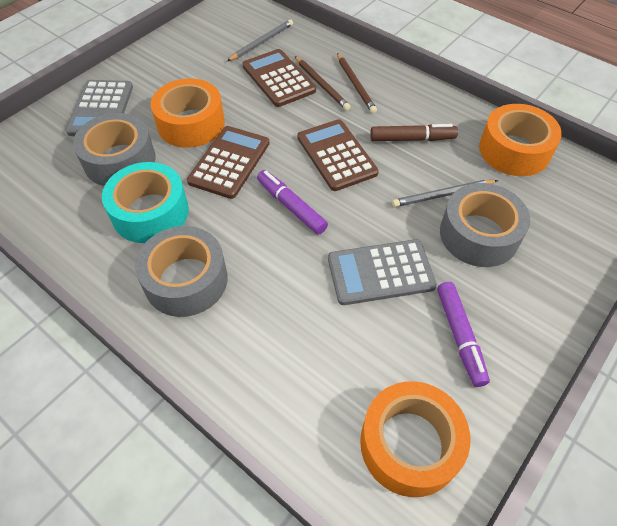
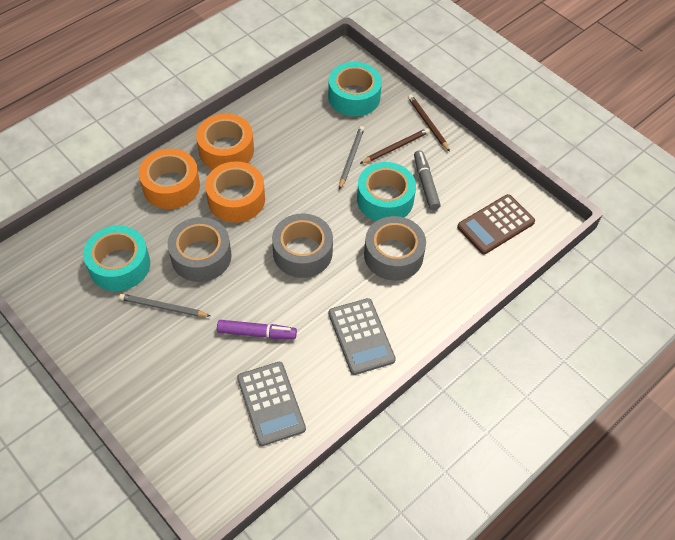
brown calculator: [187,126,270,199] [242,49,316,107] [297,119,379,191] = 3 -> [457,194,535,254] = 1
brown marker: [370,124,458,141] = 1 -> none = 0
grey marker: none = 0 -> [414,151,441,210] = 1
purple marker: [257,170,328,235] [437,282,490,387] = 2 -> [217,320,297,339] = 1
turquoise tape: [102,162,189,243] = 1 -> [83,226,150,291] [328,62,382,117] [357,162,416,221] = 3

